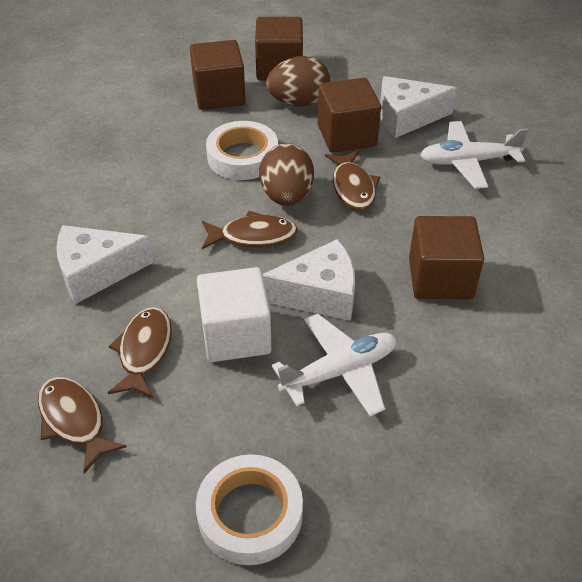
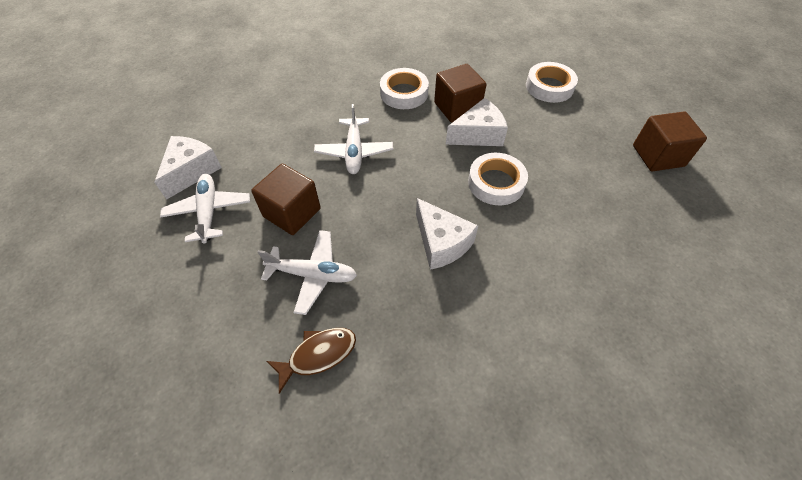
brown cube: [190,40,246,110] [255,17,303,81] [318,78,381,153] [409,216,484,299] = 4 -> [251,164,321,235] [434,64,486,123] [633,111,707,171] = 3
brown egg: [259,143,314,206] [266,56,330,106] = 2 -> none = 0
brown fish: [38,377,127,474] [108,307,172,398] [202,211,298,249] [325,150,380,210] = 4 -> [267,328,356,394] = 1
white cube: [197,267,272,362] = 1 -> none = 0
white plane: [272,314,396,416] [420,121,528,189] = 2 -> [160,174,250,243] [258,230,357,315] [314,104,393,174] = 3
white tape: [196,454,303,565] [206,121,278,180] = 2 -> [380,68,429,109] [468,153,528,206] [526,62,578,103] = 3

